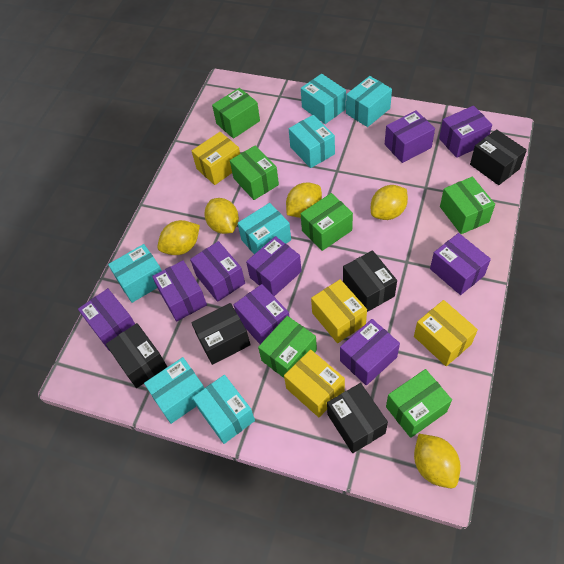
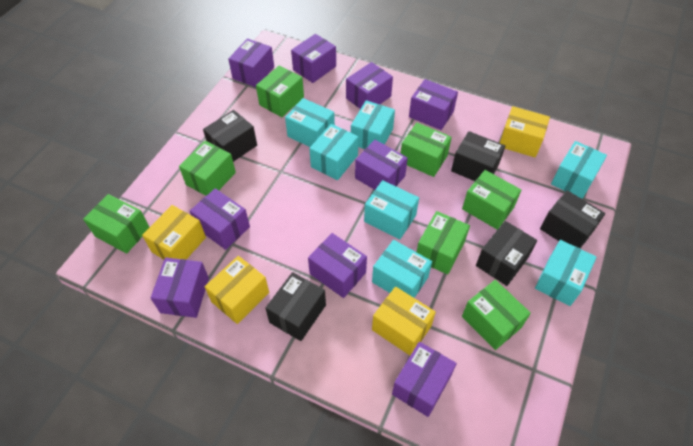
green box: [212,88,260,139] [230,146,279,200] [258,316,317,378] [301,193,353,251] [386,369,452,438] [440,177,495,234] = 6 -> [83,194,150,254] [179,141,236,196] [256,65,304,117] [401,122,452,177] [417,211,470,275] [462,170,521,230] [462,280,531,350] = 7
yellow lemon: [158,220,200,255] [204,198,239,234] [286,183,322,218] [371,185,408,220] [414,434,461,488] = 5 -> none = 0

